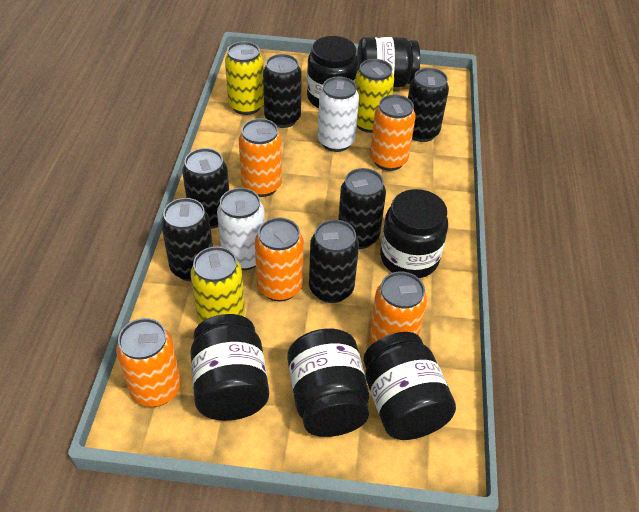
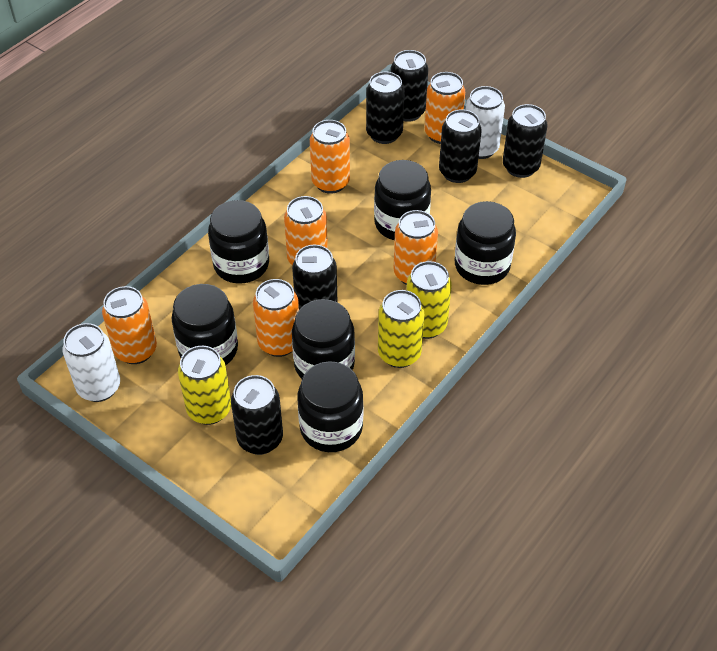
orange can: [116,318,181,407] [239,118,282,197] [255,217,304,302] [369,272,427,344] [370,94,416,171] = 5 -> [102,286,157,364] [253,279,299,357] [284,196,328,266] [310,120,350,194] [394,210,438,285] [425,72,465,144] = 6

